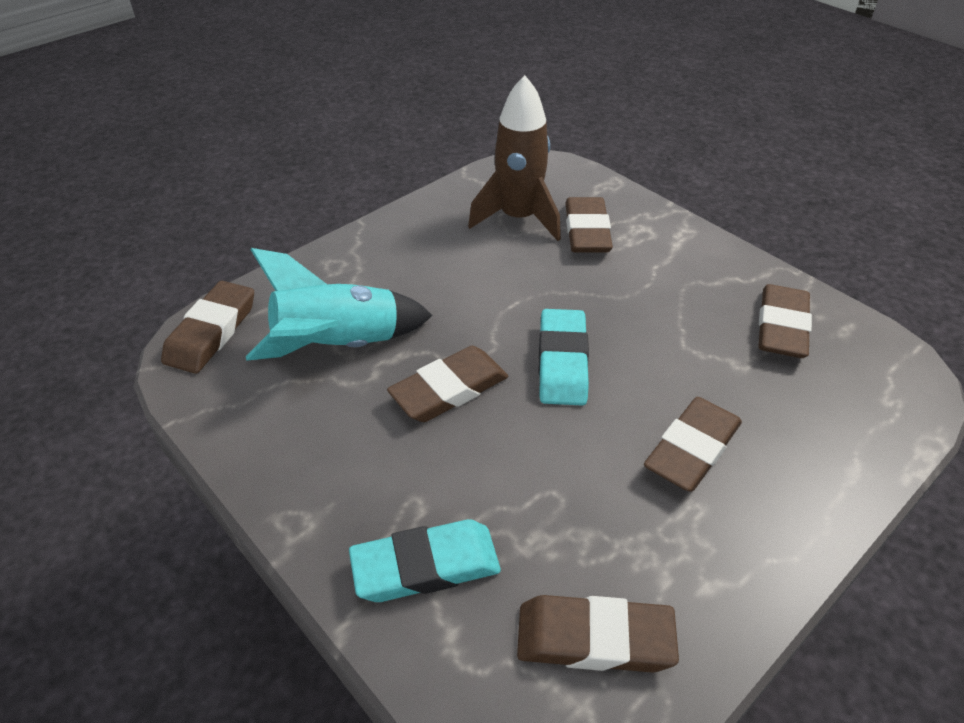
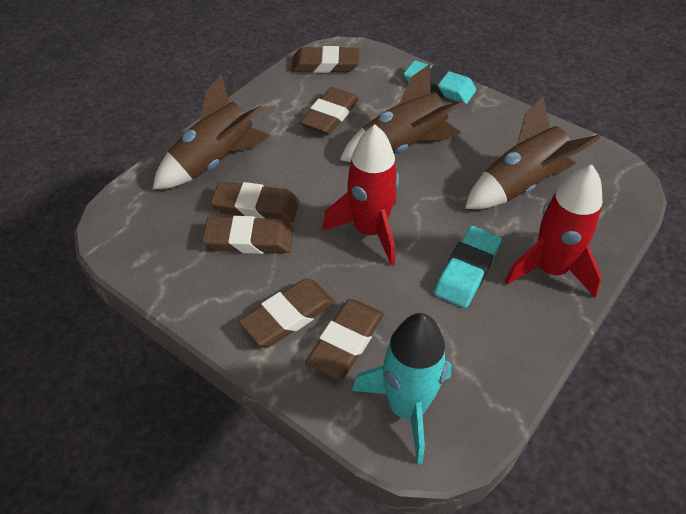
brown rocket: [468,75,561,241] = 1 -> [153,74,270,189] [340,64,465,162] [465,96,601,209] = 3
red rocket: none = 0 -> [322,125,399,265] [505,165,602,298] = 2

